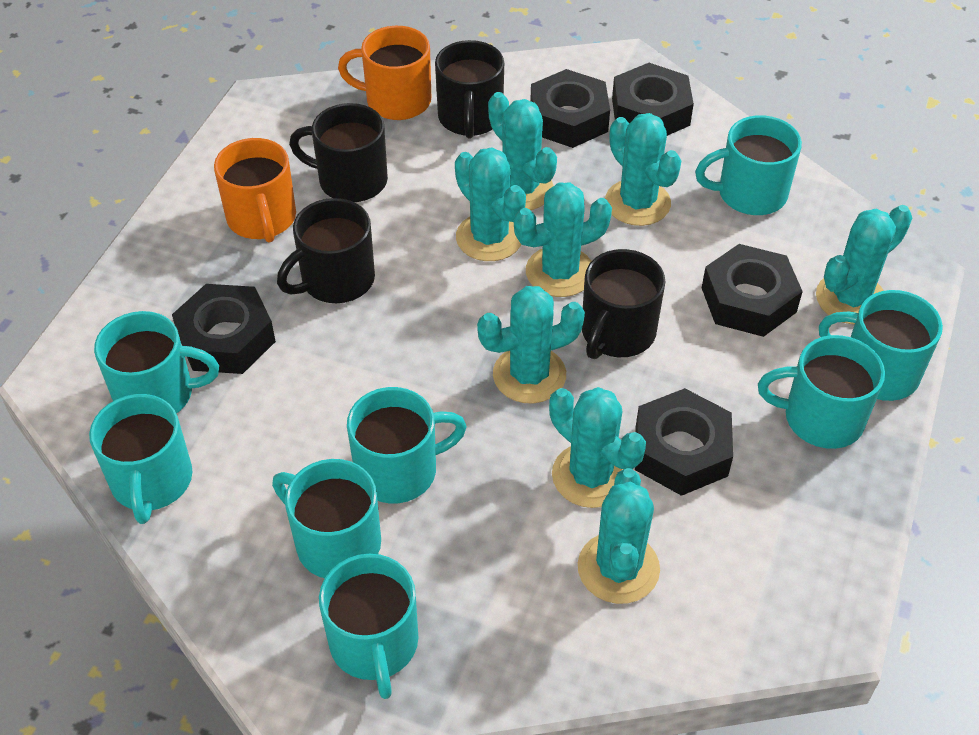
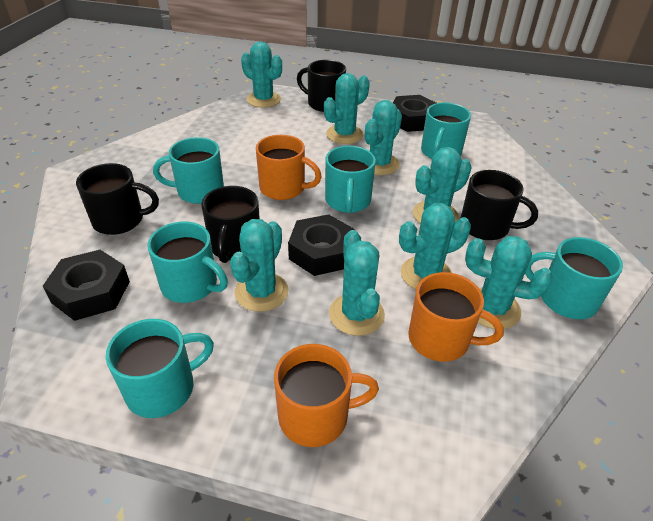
black nut: [172,284,276,374] [530,69,610,148] [612,63,694,136] [635,388,733,496] [702,244,803,337] = 5 -> [43,250,130,321] [288,214,355,276] [393,95,436,132] = 3
orange mug: [214,138,296,242] [338,26,431,120] = 2 -> [256,135,322,200] [274,344,379,447] [408,272,504,362] = 3
turquoise mug: [89,394,192,524] [94,311,219,414] [272,459,381,578] [319,554,418,699] [347,387,467,503] [695,115,802,215] [758,335,885,449] [819,290,943,401] = 8 -> [106,319,214,418] [148,222,228,303] [153,137,224,204] [325,146,376,213] [421,102,471,159] [525,237,623,319] = 6

